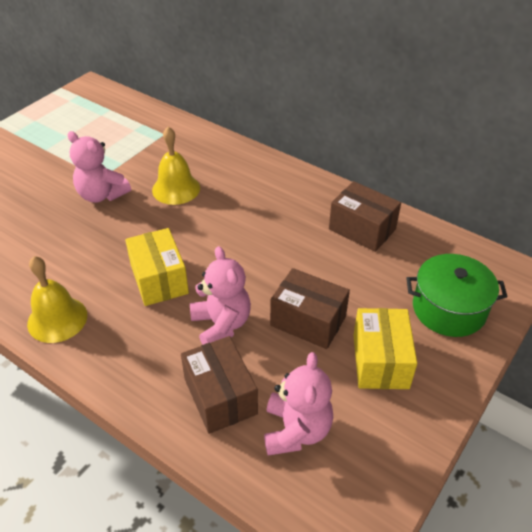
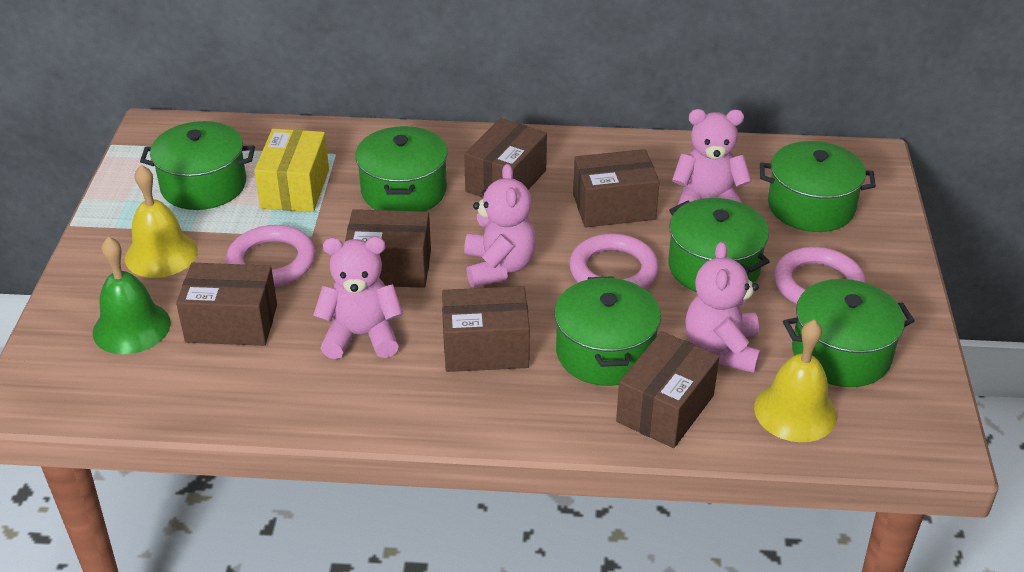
brown box: [181,336,258,434] [270,268,350,349] [329,181,401,252] = 3 -> [176,263,277,346] [345,209,431,288] [442,286,530,372] [464,118,547,198] [573,149,660,227] [616,331,719,448] = 6
green bell: none = 0 -> [93,237,171,354] = 1
green pot: [406,254,508,337] = 1 -> [140,121,255,210] [355,126,448,212] [554,276,661,386] [668,198,770,292] [760,141,876,232] [783,279,914,387] = 6
pink ring: none = 0 -> [226,225,315,287] [569,233,659,289] [774,247,865,304] = 3
pink teddy bear: [68,131,131,203] [190,246,251,345] [264,352,333,456] = 3 -> [313,237,403,359] [464,164,536,287] [672,109,752,205] [685,242,761,373] = 4
yellow box: [125,228,189,306] [354,308,417,389] = 2 -> [254,129,329,212] = 1

